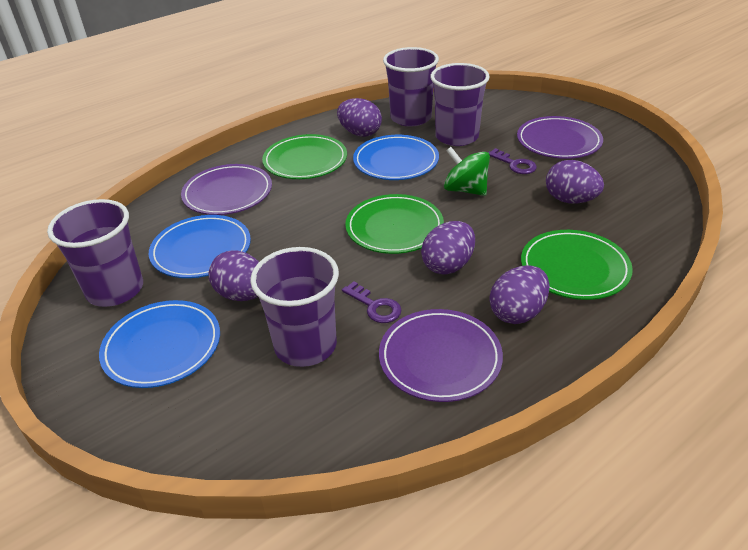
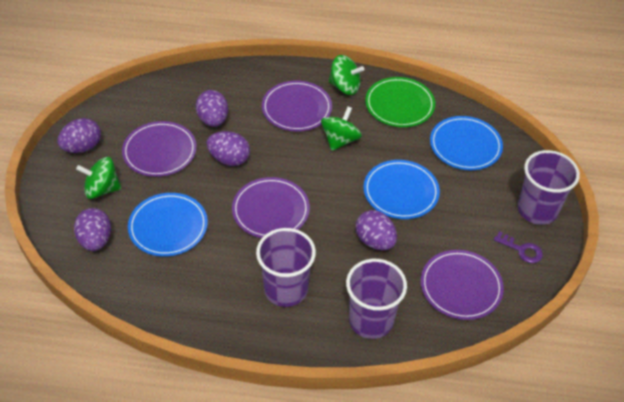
green plate: [262,134,347,179] [345,194,444,254] [521,230,633,300] = 3 -> [365,77,435,127] = 1
green spinning top: [444,147,490,196] = 1 -> [76,157,121,199] [321,106,362,151] [329,55,364,95] = 3
purple cup: [47,199,143,307] [250,247,339,367] [383,47,439,127] [430,63,490,146] = 4 -> [256,228,316,307] [346,259,407,339] [518,150,580,225] = 3
purple key: [342,281,401,323] [488,148,537,174] = 2 -> [494,231,543,263] = 1
purple plate: [181,164,272,215] [379,309,503,402] [517,116,603,159] = 3 -> [122,121,197,177] [232,177,310,238] [262,81,332,131] [421,250,504,320] = 4

